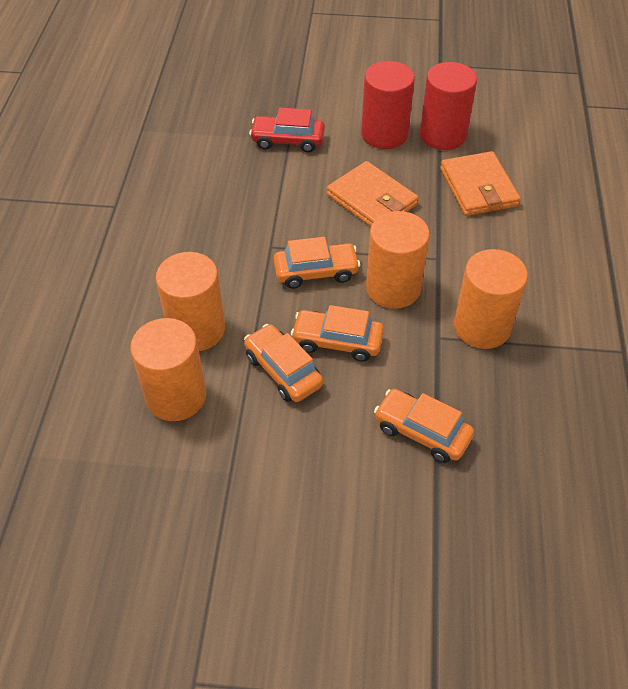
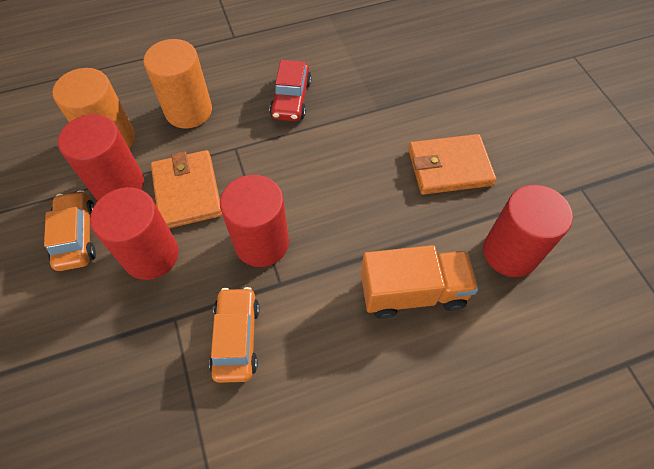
orange car: [244,324,323,402] [274,237,360,289] [291,305,384,362] [374,389,474,463] = 4 -> [44,190,96,271] [209,287,260,383] = 2
orange cylinder: [130,318,206,421] [156,252,225,351] [366,211,430,309] [454,249,528,349] = 4 -> [52,68,135,148] [144,39,212,129] = 2
orange truck: none = 0 -> [361,245,478,319] = 1
red cylinder: [361,61,415,149] [420,62,477,150] = 2 -> [58,114,144,201] [90,187,179,280] [220,175,289,267] [483,185,573,277] = 4

